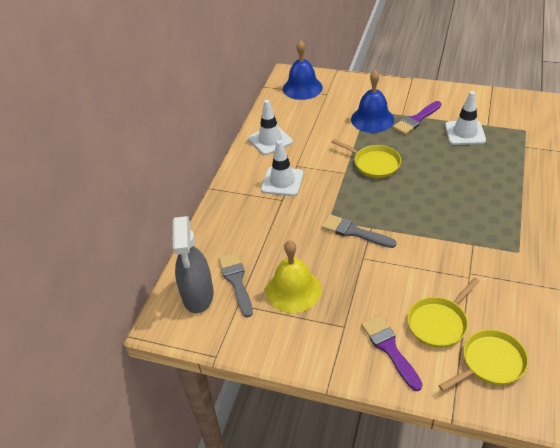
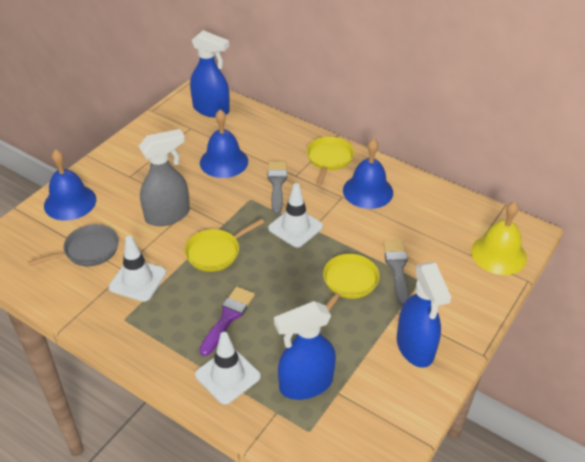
blue bell: [283,40,323,100] [351,70,394,133] = 2 -> [44,149,96,221] [200,109,248,178] [343,139,393,209] = 3
blue spray bottle: none = 0 -> [190,30,230,118] [274,301,336,400] [397,262,451,368] = 3
grey pan: none = 0 -> [28,224,119,267] = 1
purple brush: [361,315,423,391] [393,101,441,135] = 2 -> [199,286,255,356] = 1

